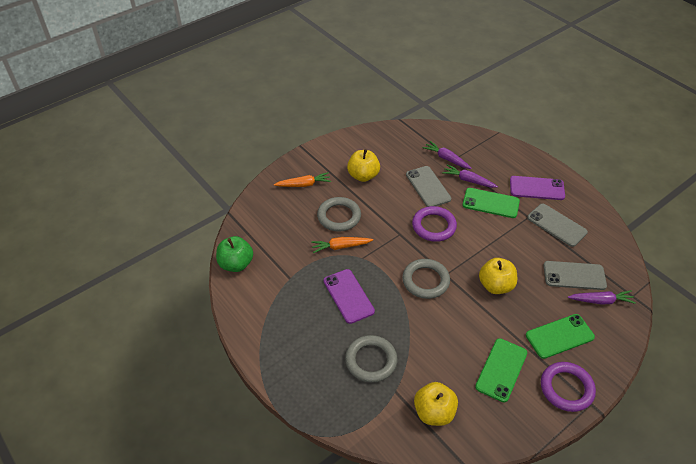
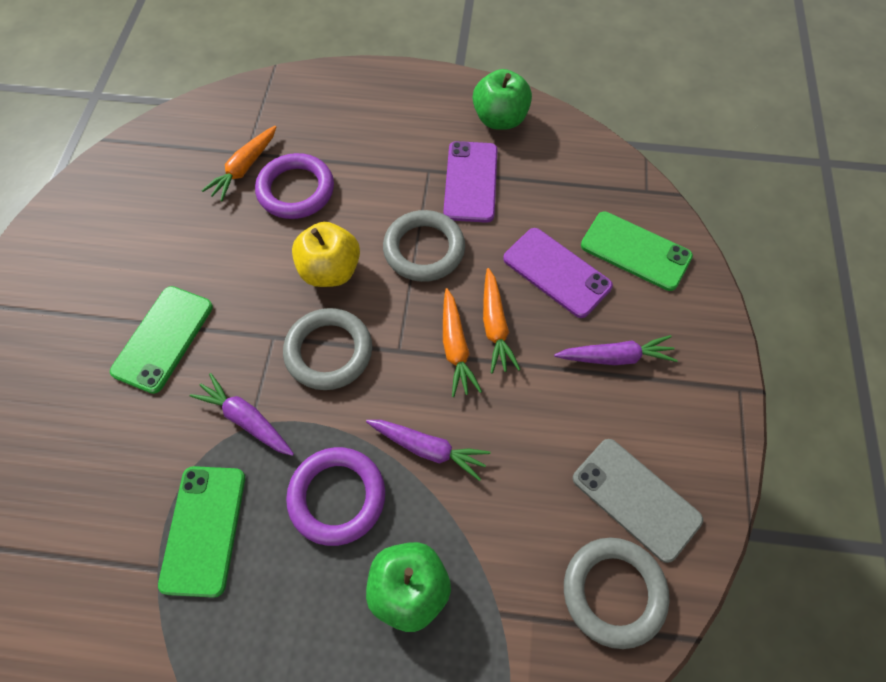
green apple: [216,236,253,272] = 1 -> [366,542,451,632] [473,69,532,130] = 2
grey phone: [406,166,451,207] [527,203,588,247] [543,261,607,290] = 3 -> [573,439,703,563] = 1
orange carrot: [274,172,331,187] [311,237,373,253] = 2 -> [201,126,276,202] [443,288,482,397] [483,268,520,374] = 3
yellow apple: [347,149,380,182] [414,382,458,426] [479,258,517,294] = 3 -> [292,222,360,287] = 1

